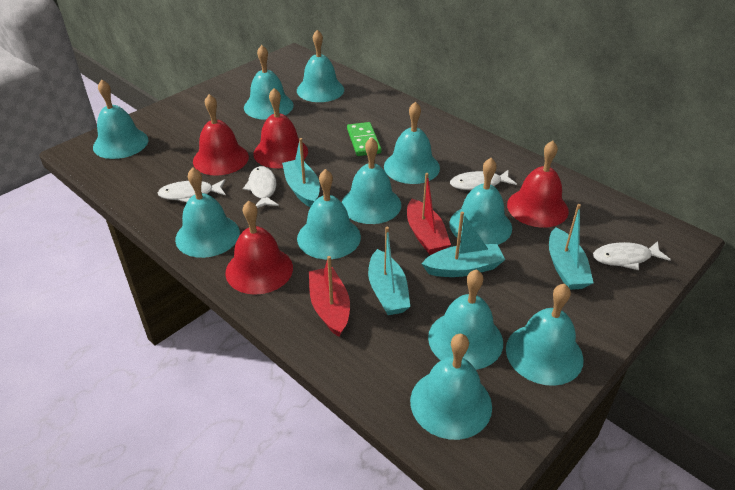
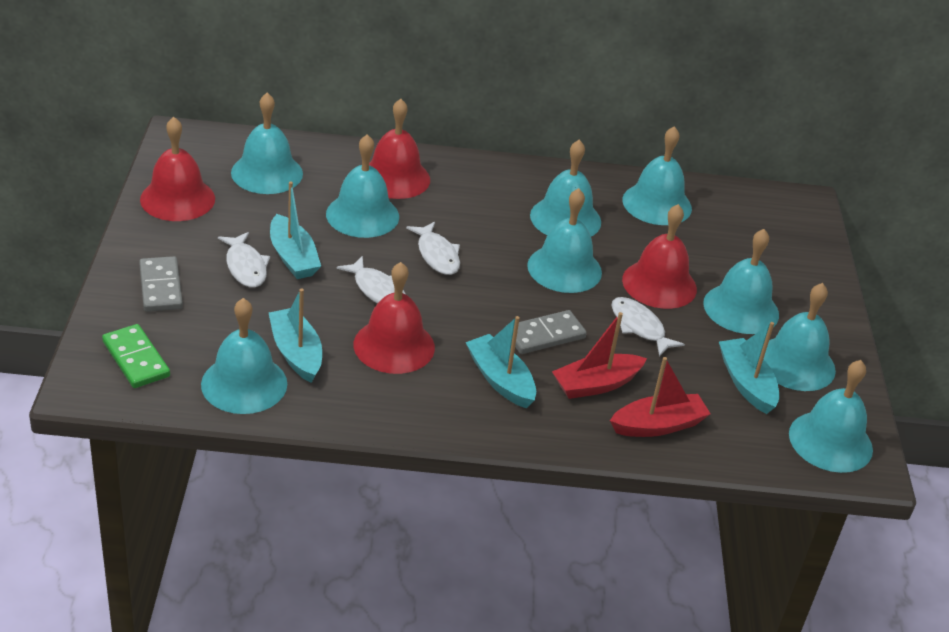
grey domino: none = 0 -> [139,256,183,312] [505,310,587,354] = 2
turquoise bell: [93,79,148,159] [175,167,240,258] [244,45,294,120] [297,30,344,102] [297,169,361,259] [342,137,401,224] [384,101,440,184] [410,334,492,440] [428,269,503,370] [449,158,512,245] [506,284,584,386] = 11 -> [201,298,287,414] [231,93,303,194] [326,134,399,238] [527,188,602,293] [530,140,601,237] [622,126,692,225] [703,229,779,334] [764,283,836,391] [789,360,873,473] = 9

